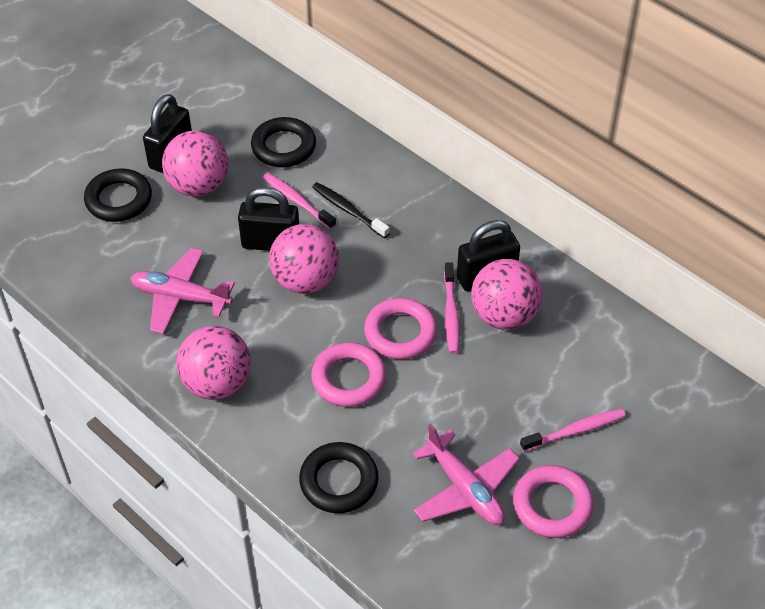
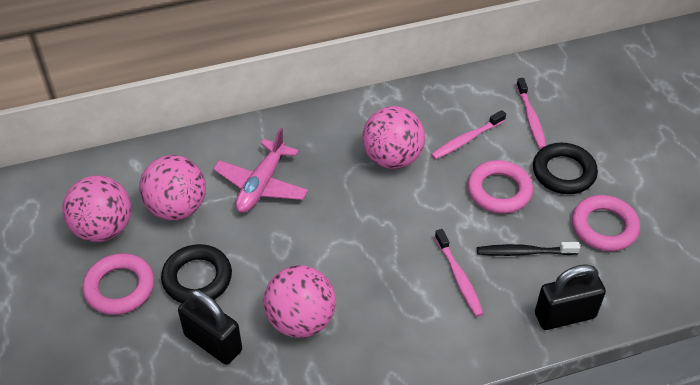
black padlock: [143,94,192,173] [238,187,299,251] [457,220,520,291] = 3 -> [178,289,242,365] [535,264,606,330] = 2
black ring: [84,168,152,222] [251,117,316,167] [299,442,378,513] = 3 -> [161,244,232,303] [533,143,598,194] = 2
pink plane: [130,248,235,334] [412,423,520,525] = 2 -> [213,128,308,213] = 1

